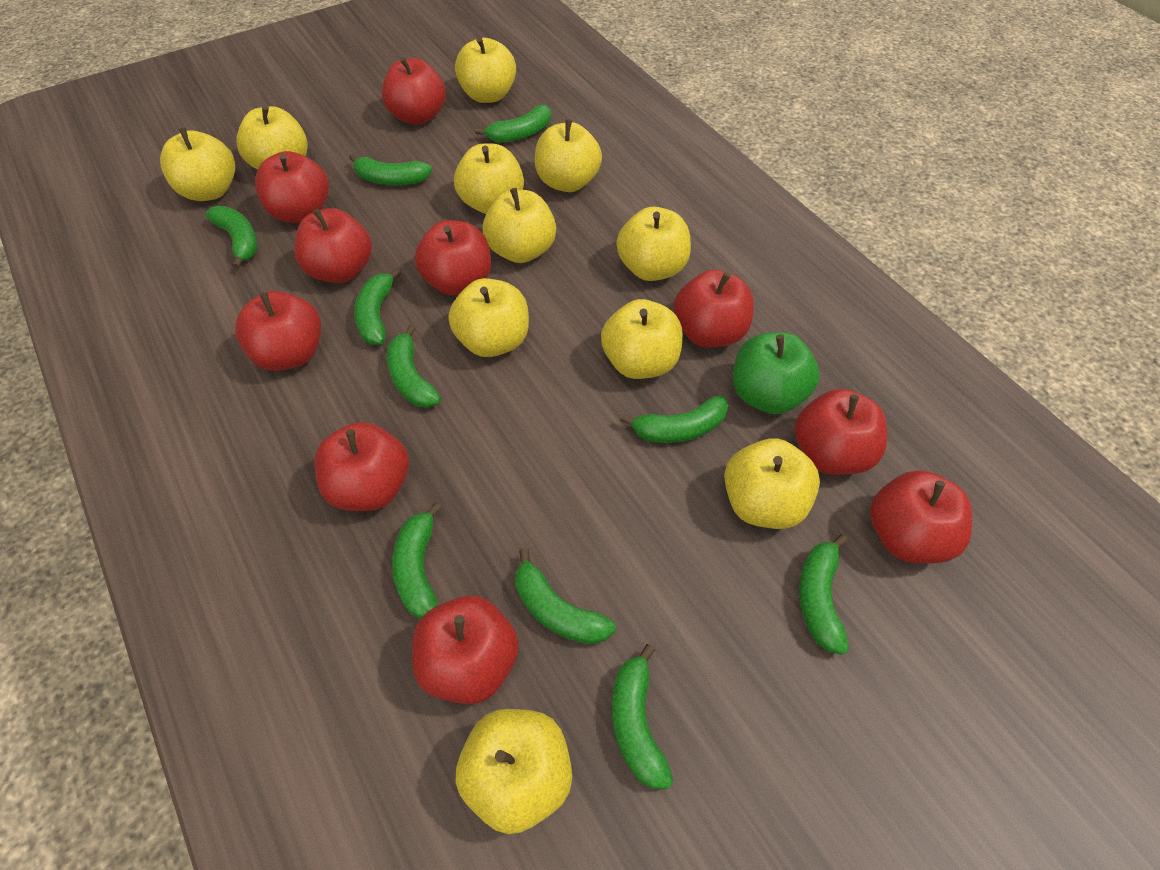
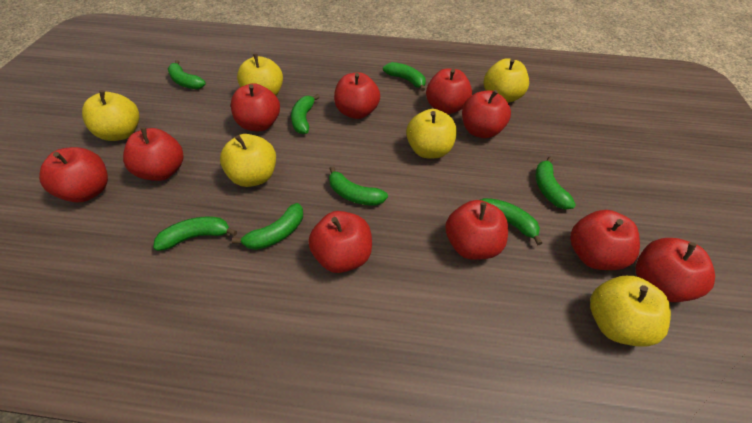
green apple: [733,332,820,414] = 1 -> none = 0
green banana: [205,206,257,269] [349,154,432,186] [354,268,402,345] [387,325,441,408] [392,502,442,619] [475,105,551,143] [515,548,616,645] [612,644,673,789] [620,396,729,443] [799,534,849,655] = 10 -> [153,217,237,251] [168,60,206,89] [232,203,303,250] [291,94,320,134] [329,166,388,206] [383,62,426,91] [480,198,542,245] [535,157,576,209] = 8
yellow apple: [160,128,235,201] [236,105,308,170] [448,278,529,357] [454,144,524,214] [455,37,516,103] [456,709,572,834] [482,188,556,263] [535,119,602,192] [601,299,683,379] [616,207,691,281] [724,438,820,529] = 11 -> [82,90,139,141] [220,134,276,187] [237,54,283,96] [406,109,457,158] [484,58,529,103] [590,276,671,347] = 6

